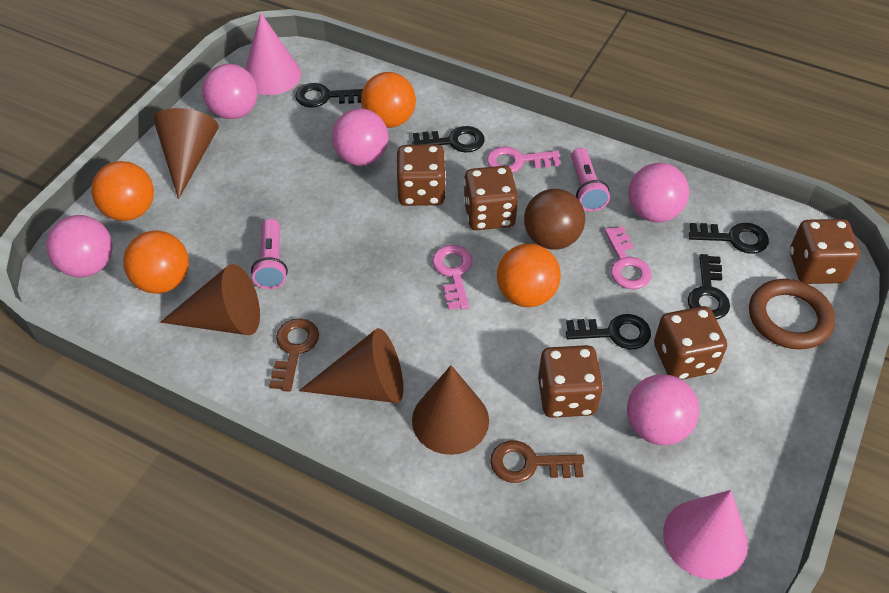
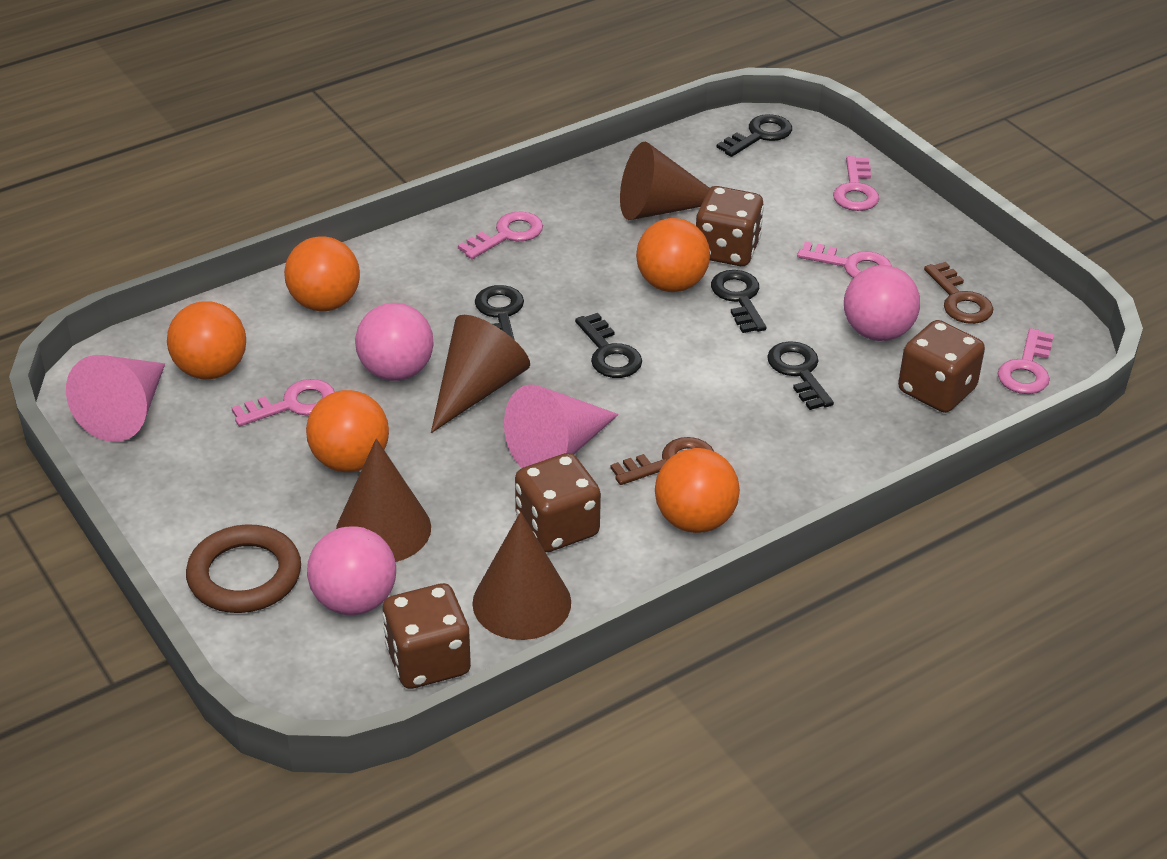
brown ball: [524,189,585,250] = 1 -> none = 0
brown dice: [397,144,446,206] [464,166,518,230] [538,345,603,418] [654,306,727,380] [790,219,860,284] = 5 -> [382,583,471,689] [515,453,601,552] [696,186,764,266] [898,320,985,413] = 4
orange ball: [91,161,154,221] [123,230,189,294] [361,72,416,128] [497,243,561,307] = 4 -> [167,301,246,380] [284,236,360,311] [306,390,389,472] [636,218,710,292] [655,448,740,533] = 5
pink ball: [46,215,113,277] [202,64,258,119] [332,108,388,166] [627,374,699,445] [628,163,689,222] = 5 -> [307,526,396,615] [355,303,434,381] [844,265,920,341] = 3
pink flashlight: [251,219,288,289] [571,148,610,211] = 2 -> none = 0
pink key: [432,245,473,310] [487,146,561,173] [604,226,652,289] = 3 -> [231,379,335,427] [458,211,543,259] [797,241,892,278] [833,156,879,211] [998,328,1054,394] = 5

